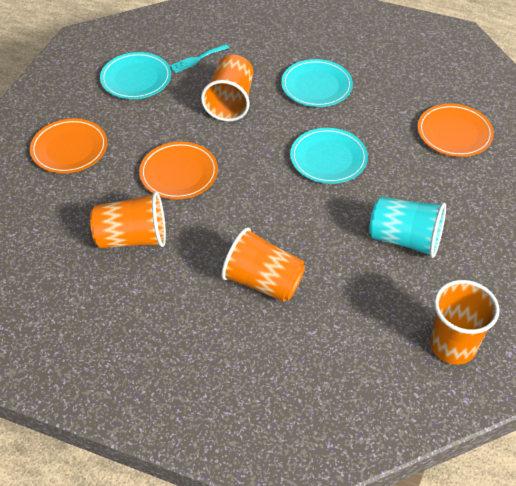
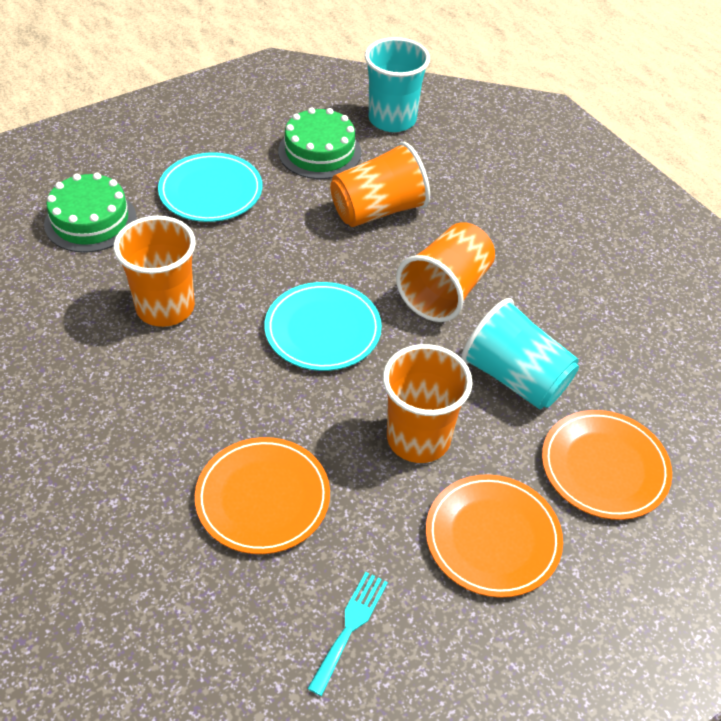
green cake: none = 0 -> [44,173,137,253] [278,107,361,179] = 2
turquoise cup: [369,197,446,258] = 1 -> [365,37,430,132] [461,298,579,409] = 2
turquoise plate: [100,52,171,99] [281,59,353,107] [290,128,368,184] = 3 -> [158,152,263,222] [264,282,382,371] = 2

